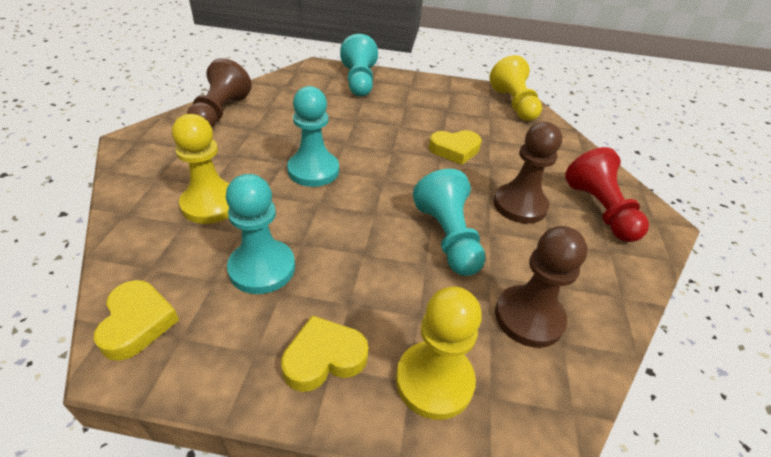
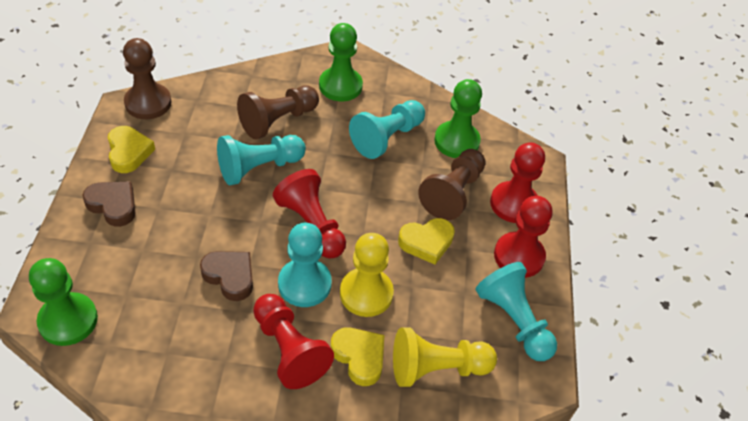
brown heart: none = 0 -> [83,181,135,227] [200,251,253,301] = 2
green pawn: none = 0 -> [29,258,98,346] [319,23,363,101] [434,79,482,158] = 3
red pawn: [565,147,649,242] = 1 -> [253,294,334,389] [273,169,346,259] [490,142,545,223] [494,196,552,278] = 4
yellow pawn: [172,114,230,224] [396,287,482,420] [489,55,542,121] = 3 -> [340,233,394,317] [393,327,497,387] = 2

